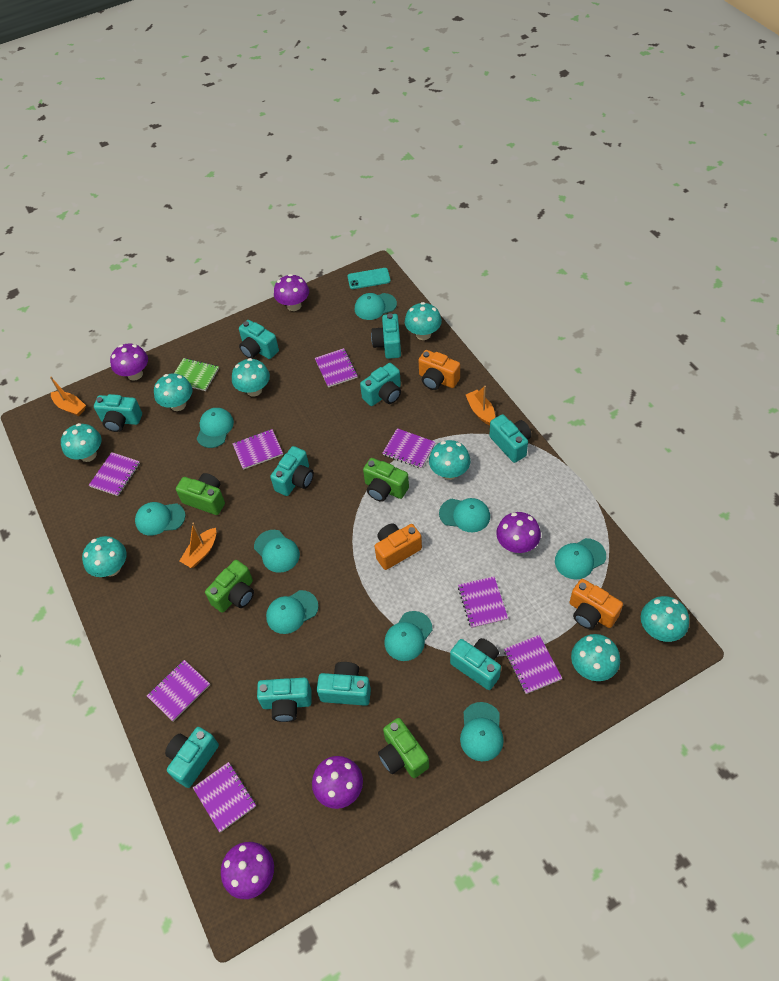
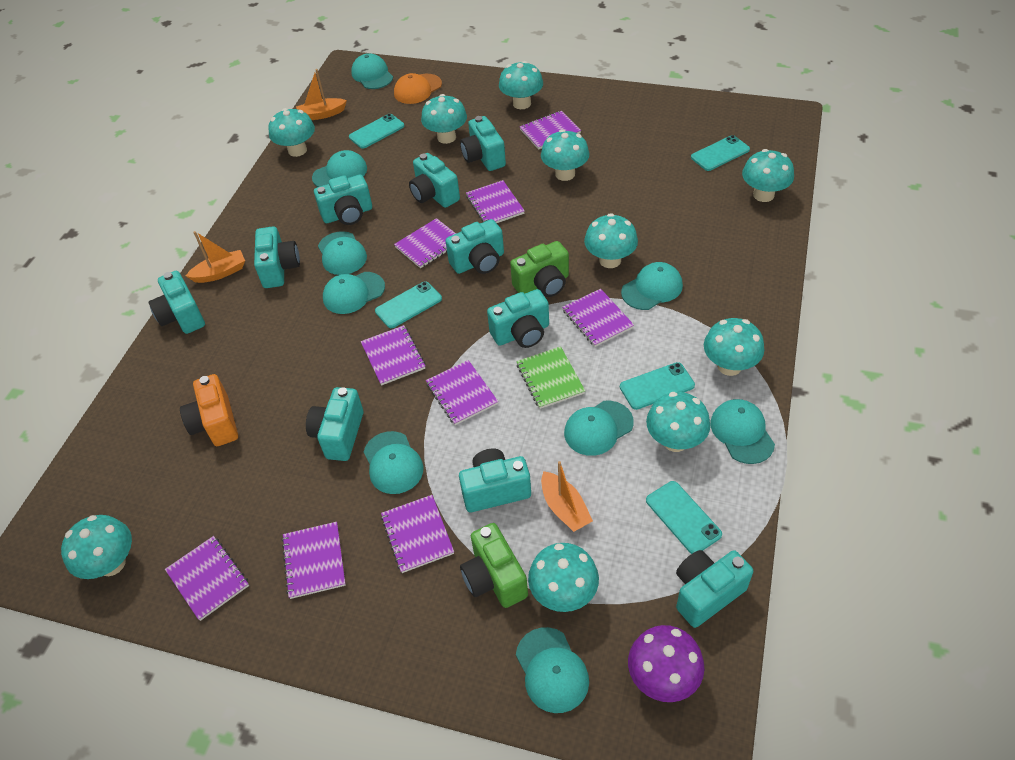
green camera: [176,473,225,515] [205,560,254,613] [363,458,409,502] [378,718,429,778] = 4 -> [460,523,528,608] [510,241,569,297] = 2
orange camera: [374,523,422,570] [419,350,460,390] [570,579,623,629] = 3 -> [180,374,238,446] = 1
orange cap: none = 0 -> [394,73,442,104] = 1
purple mushroom: [110,343,148,381] [221,842,274,899] [274,274,309,311] [312,756,363,809] [496,512,541,553] = 5 -> [628,625,704,702] = 1
purple notebook: [89,452,140,496] [147,660,210,721] [193,762,256,833] [233,429,283,470] [315,348,358,388] [383,428,436,469] [458,576,508,628] [504,635,563,694] = 8 -> [165,536,249,621] [282,522,346,599] [361,325,425,386] [381,495,454,573] [394,218,456,268] [426,360,498,425] [466,180,525,223] [520,111,581,150] [562,289,634,347] = 9
turquoise mushroom: [61,423,101,462] [82,536,127,577] [154,374,192,411] [232,358,270,397] [405,302,442,340] [429,440,470,480] [571,634,620,681] [641,596,689,642] = 8 -> [61,515,132,579] [268,108,315,157] [421,94,467,144] [499,61,543,109] [528,543,599,612] [541,129,589,181] [584,213,638,268] [646,392,710,452] [704,318,764,376] [742,149,794,202] = 10
turquoise phone: [348,268,391,289] = 1 -> [349,114,404,149] [375,281,442,328] [620,362,695,410] [646,481,722,554] [691,135,750,171] = 5

